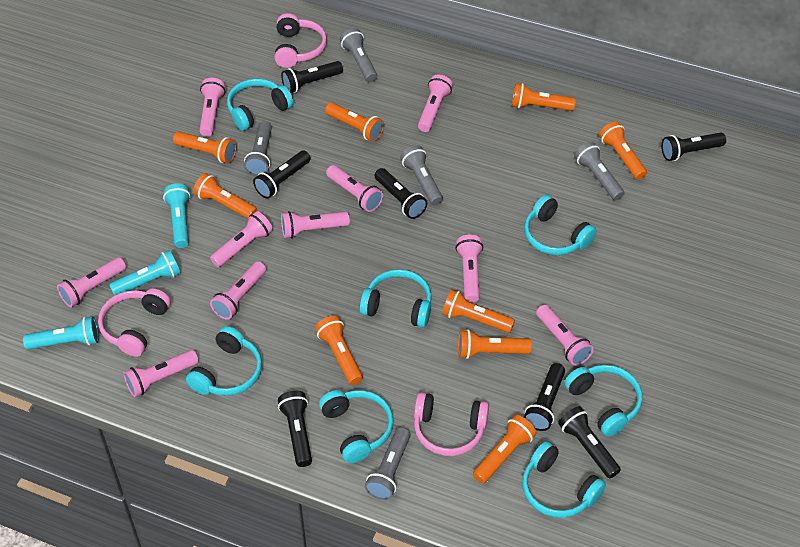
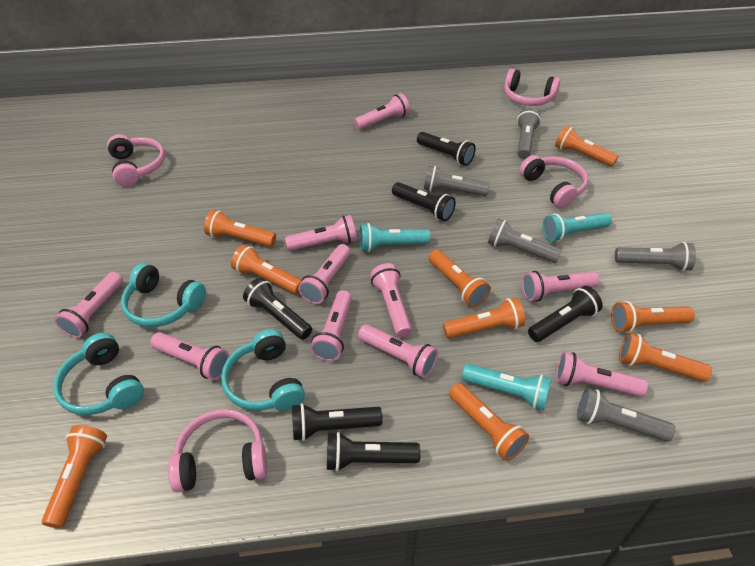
black flashlight: [253,151,311,199] [278,391,312,467] [281,61,343,93] [375,168,427,219] [524,363,565,431] [558,406,621,479] [661,133,726,161] = 7 -> [243,278,312,340] [292,403,383,441] [327,432,421,472] [392,182,456,221] [417,132,476,166] [528,286,603,342] = 6
pink headphones: [98,289,171,357] [274,13,327,68] [414,392,489,456] = 3 -> [107,134,165,186] [168,409,267,492] [504,69,560,106] [519,155,588,208] = 4
turquoise headphones: [186,326,262,396] [227,79,293,131] [319,390,394,463] [359,269,432,328] [522,441,606,518] [524,195,597,255] [564,365,642,437] = 7 -> [53,333,144,415] [121,263,206,327] [221,329,305,411] = 3

